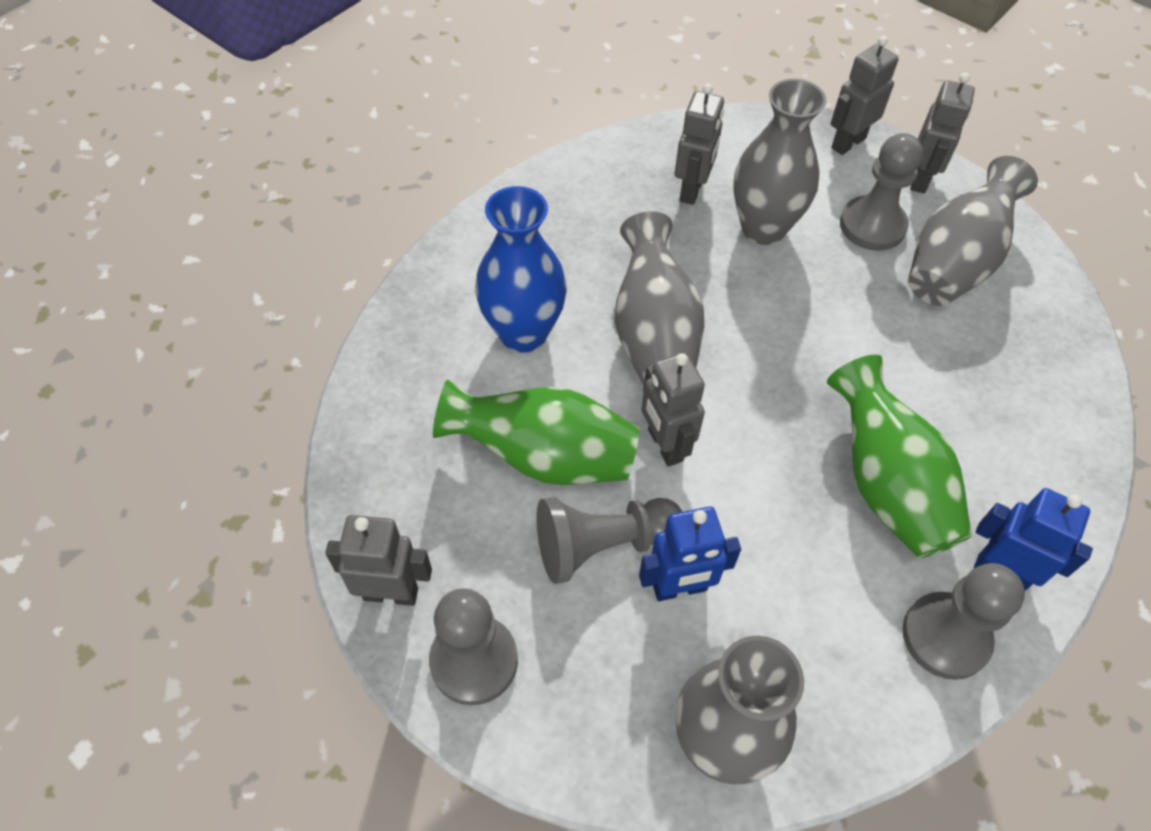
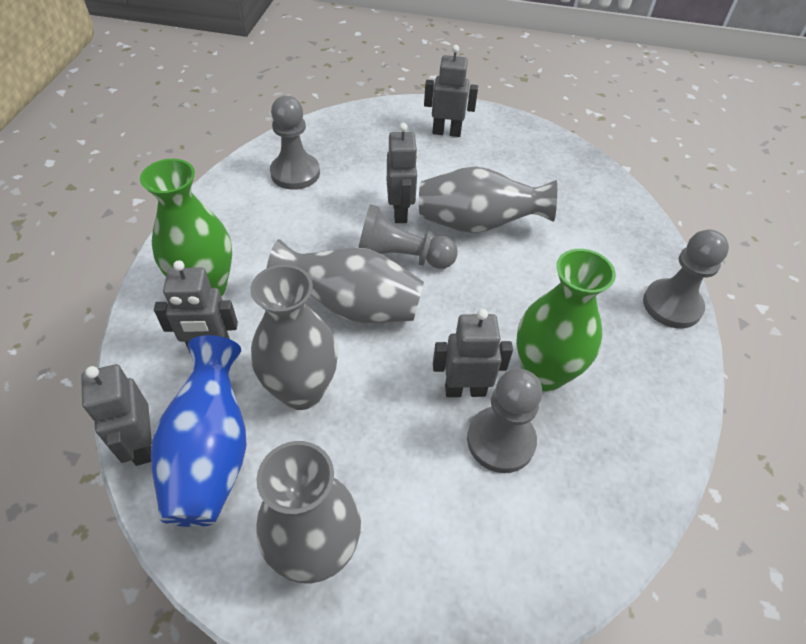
blue robot: [639,507,741,601] [974,488,1093,591] = 2 -> none = 0

